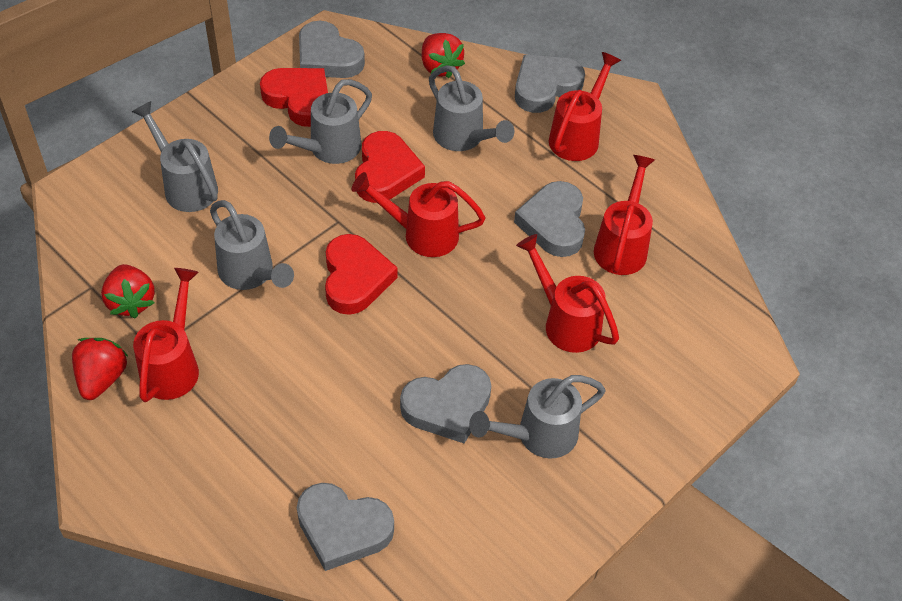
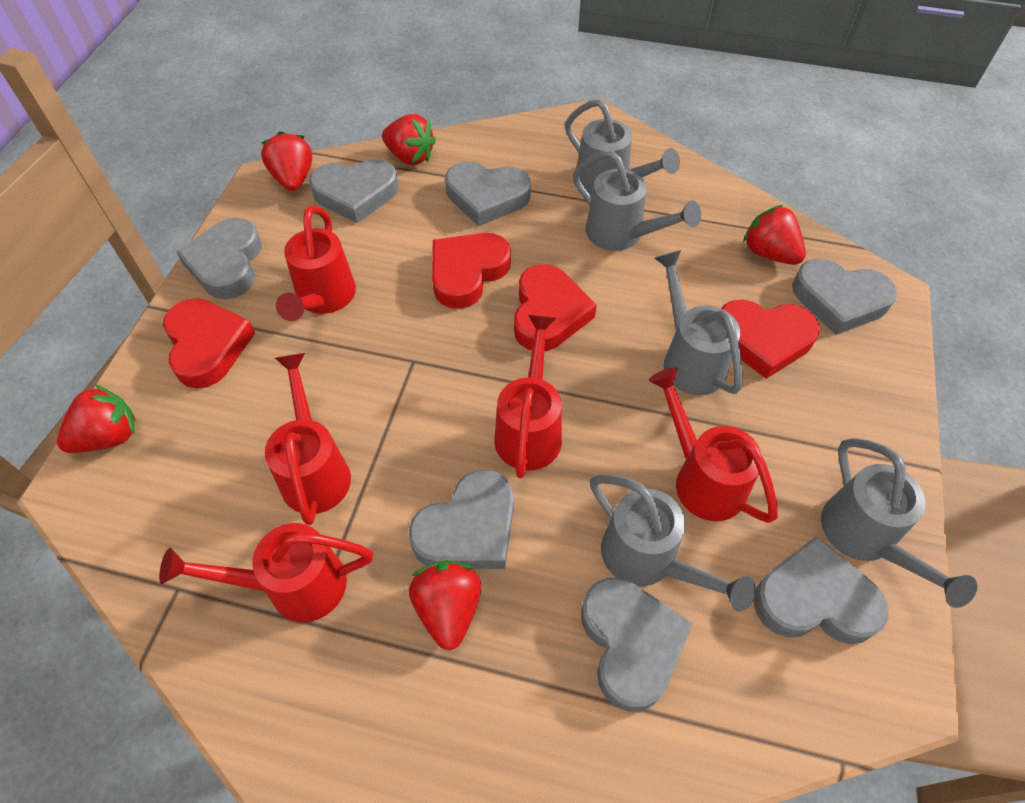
grey heart: [297,483,394,571] [299,21,365,78] [400,364,491,443] [514,181,585,257] [515,55,585,113] = 5 -> [176,218,262,299] [309,159,399,223] [409,469,514,569] [445,161,531,226] [581,577,693,712] [753,536,888,644] [792,259,897,335] = 7
red heart: [260,68,328,127] [325,234,397,315] [355,131,425,203] = 3 -> [163,298,255,389] [432,233,511,309] [514,264,597,351] [721,300,820,379] = 4
red strawberry: [72,338,128,400] [101,264,155,318] [422,33,465,78] = 3 -> [57,384,135,453] [261,131,312,191] [382,114,436,165] [409,560,482,650] [743,205,806,265] = 5

